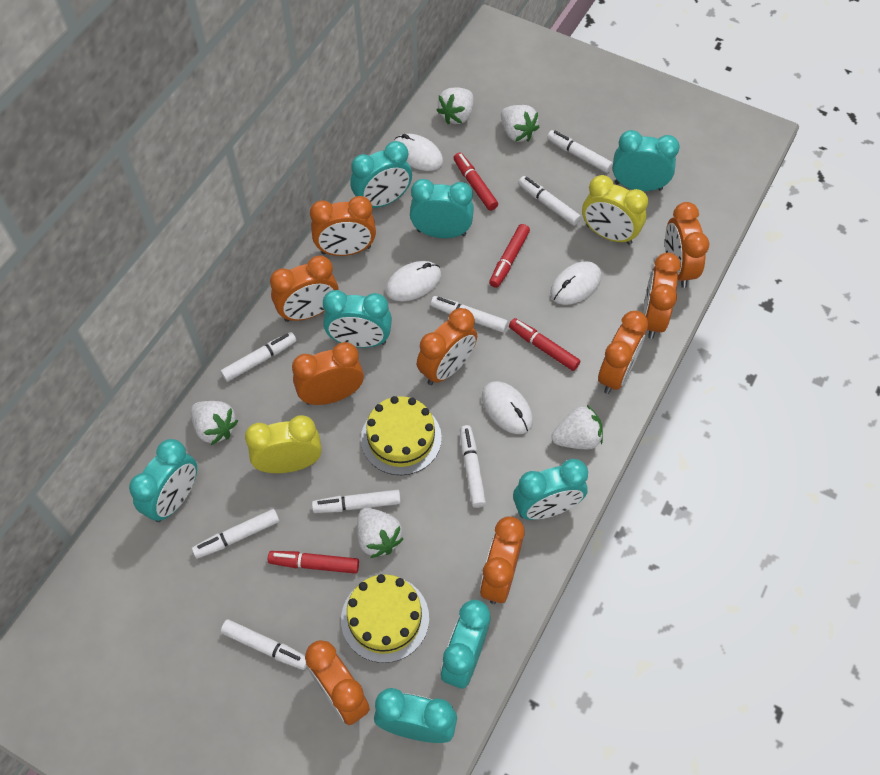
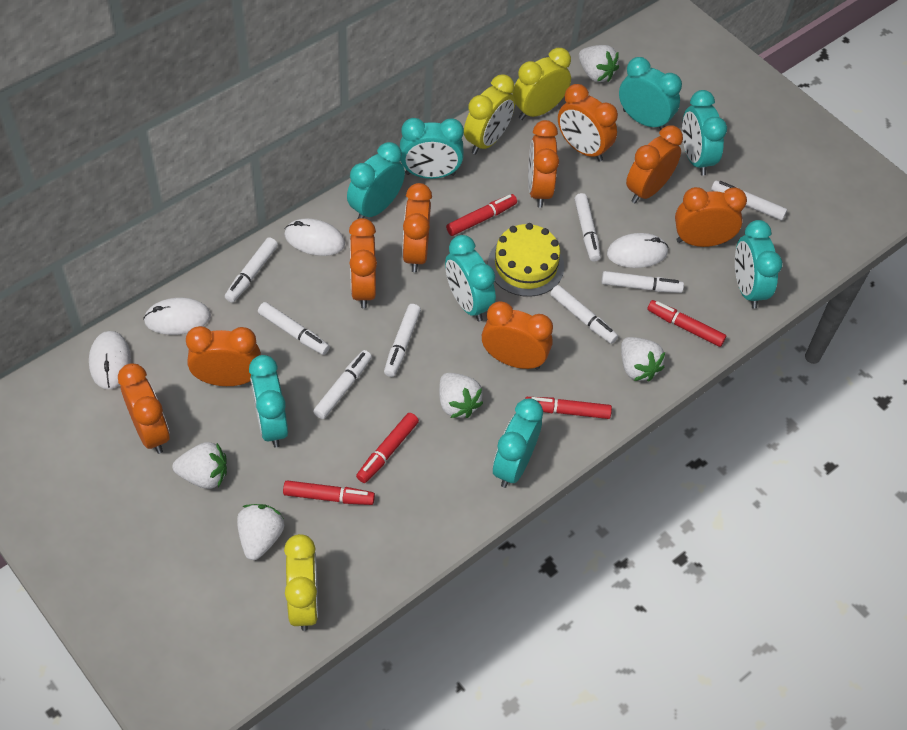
red marker: [268,551,359,574] [454,152,498,211] [489,224,530,288] [509,318,580,371] = 4 -> [283,480,375,505] [356,413,419,483] [446,194,517,236] [525,397,612,419] [647,300,726,347] = 5
yellow cake: [341,574,429,663] [361,396,442,475] = 2 -> [488,223,564,297] = 1
yellow clock: [245,415,322,473] [582,175,648,245] = 2 -> [284,534,318,631] [464,74,515,154] [512,48,571,120] = 3

